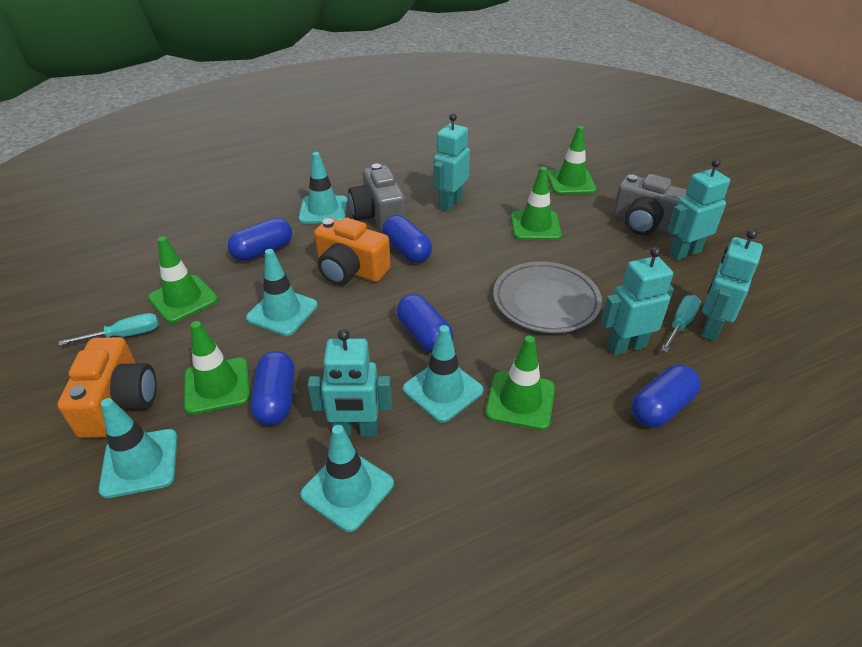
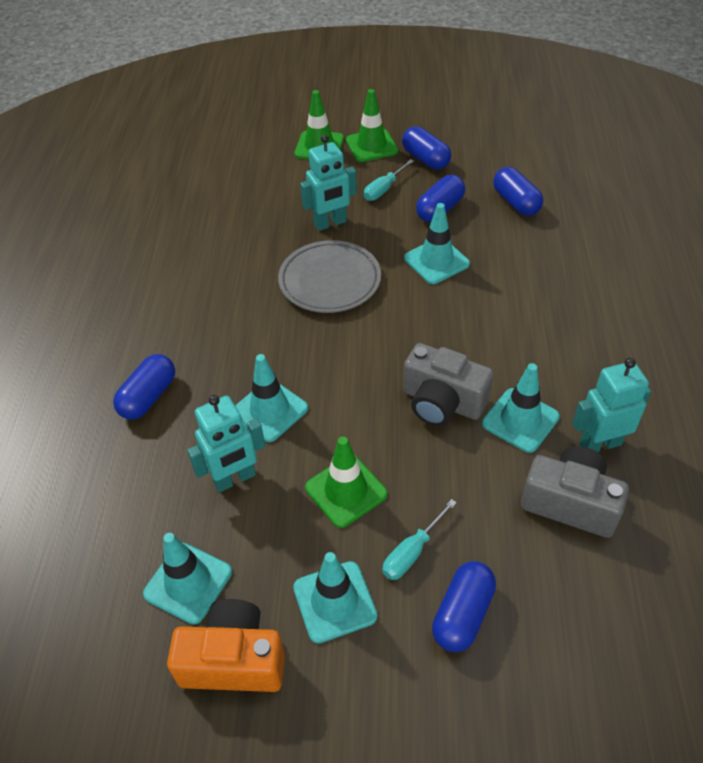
green traffic cone: [148,236,218,323] [184,321,250,415] [485,336,555,430] [511,167,562,240] [547,126,597,194] = 5 -> [294,90,344,159] [305,437,388,528] [346,89,398,162] = 3
orange camera: [58,337,157,438] [314,218,391,285] = 2 -> [167,599,285,692] = 1
turquoise robot: [307,329,392,437] [434,113,470,211] [601,247,674,356] [667,159,730,260] [701,229,763,341] = 5 -> [187,395,265,492] [300,134,357,231] [572,358,651,452] = 3

